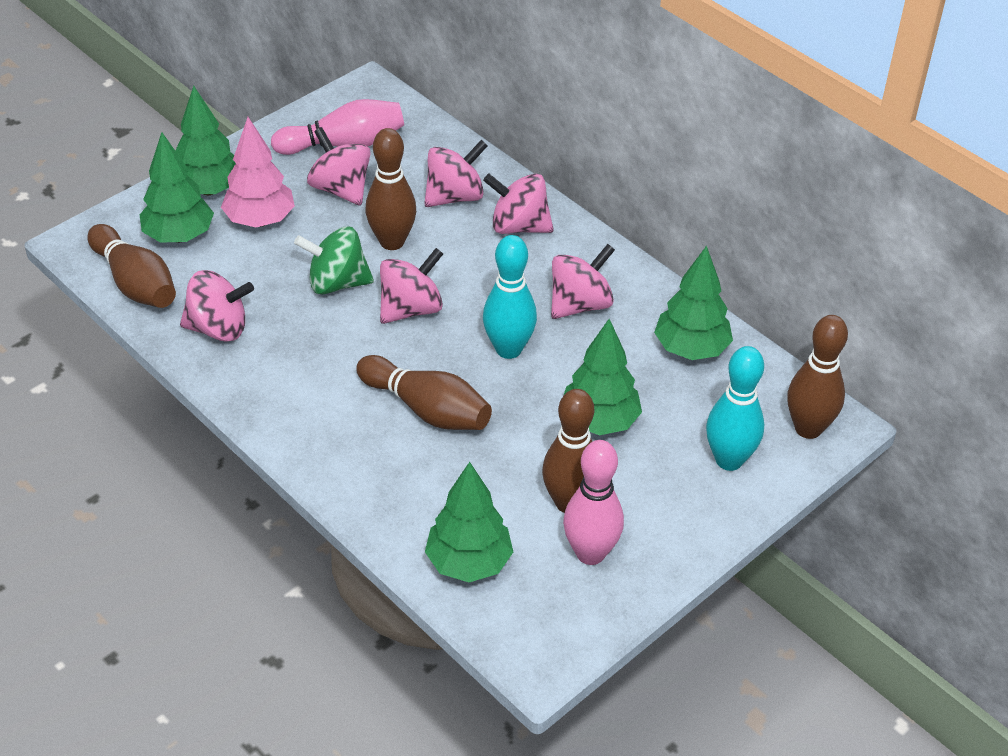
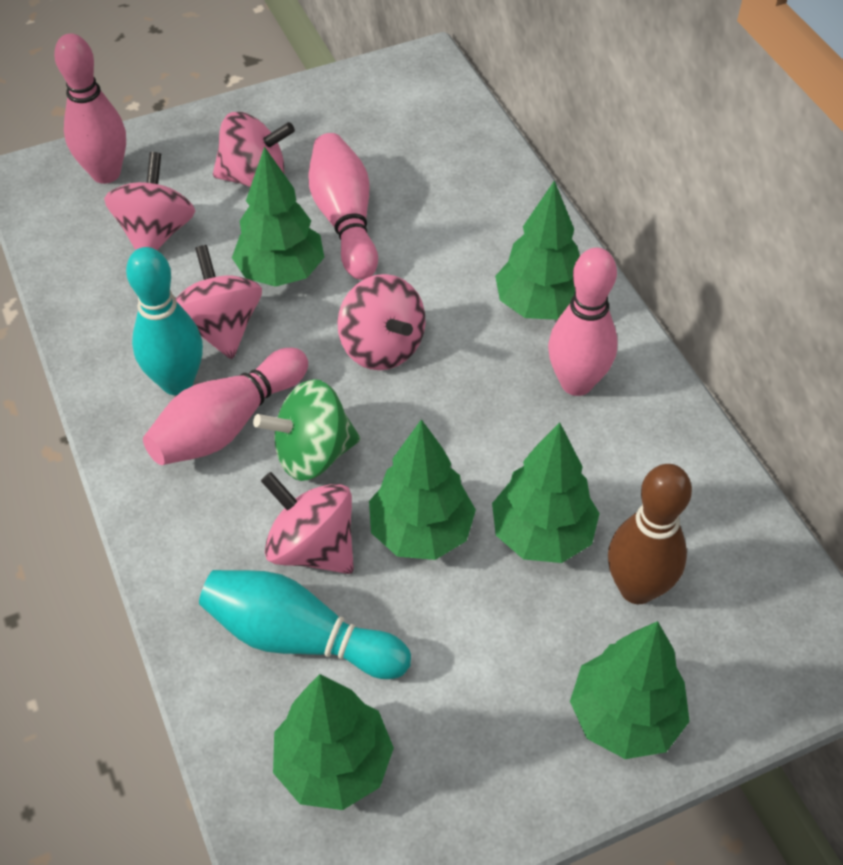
brown bowling pin: [88,224,176,308] [356,355,492,430] [365,128,416,250] [542,389,595,513] [787,315,848,439] = 5 -> [608,464,692,604] = 1
green tree: [140,132,214,243] [175,86,236,195] [425,462,513,582] [563,319,642,435] [654,246,733,360] = 5 -> [232,146,324,287] [273,674,394,810] [369,419,476,560] [492,423,600,563] [495,180,580,320] [570,621,690,759] = 6
pink bowling pin: [271,99,404,155] [563,440,624,565] = 2 -> [54,33,126,184] [143,348,308,465] [308,133,378,280] [548,247,618,396] = 4
pink spinning top: [180,270,254,342] [307,127,371,206] [380,248,443,324] [424,140,488,207] [483,173,554,234] [551,244,615,319] = 6 -> [104,152,195,250] [176,245,262,359] [213,112,295,187] [261,472,354,574] [337,274,426,370] = 5
pink tree: [221,117,295,227] = 1 -> none = 0

